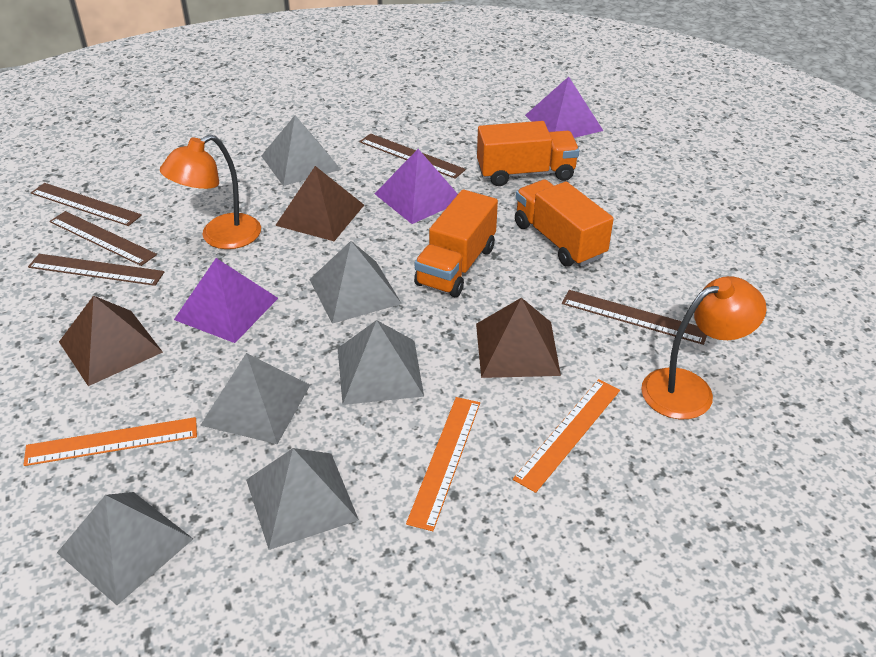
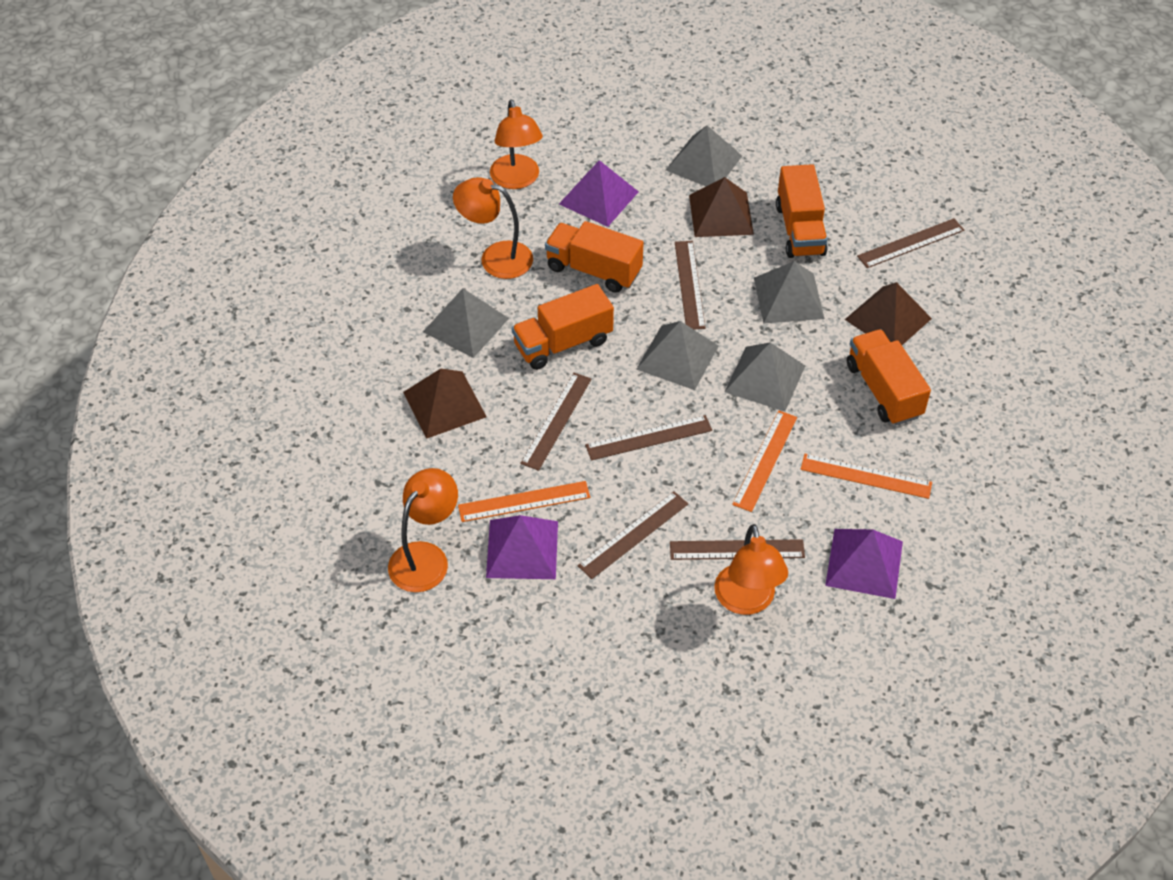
brown ruler: [28,254,164,286] [31,183,142,226] [49,211,157,266] [360,134,466,179] [562,290,707,345] = 5 -> [520,373,592,471] [577,491,688,579] [585,415,712,461] [670,539,805,560] [675,241,705,329] [857,219,964,268] = 6
grey pyramid: [57,492,193,605] [200,353,310,444] [246,448,359,550] [261,115,341,186] [309,241,402,324] [338,320,424,405] = 6 -> [423,288,509,358] [636,321,719,390] [666,125,742,186] [724,343,805,412] [754,261,825,323] = 5
orange lamp: [160,134,261,249] [641,276,767,419] = 2 -> [388,468,458,592] [453,177,533,279] [490,100,543,189] [714,524,788,615] = 4
orange truck: [414,189,498,297] [477,121,579,186] [515,180,614,267] = 3 -> [512,284,614,370] [545,221,644,293] [776,164,828,258] [847,329,931,425] = 4

